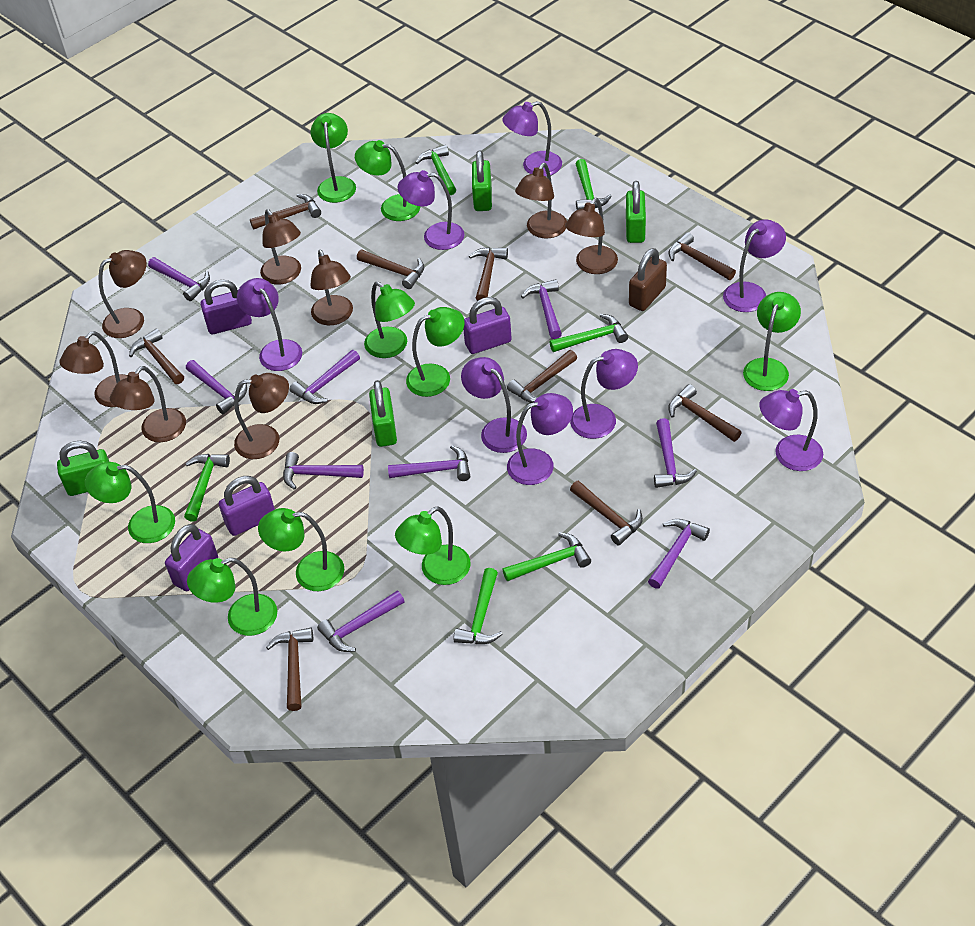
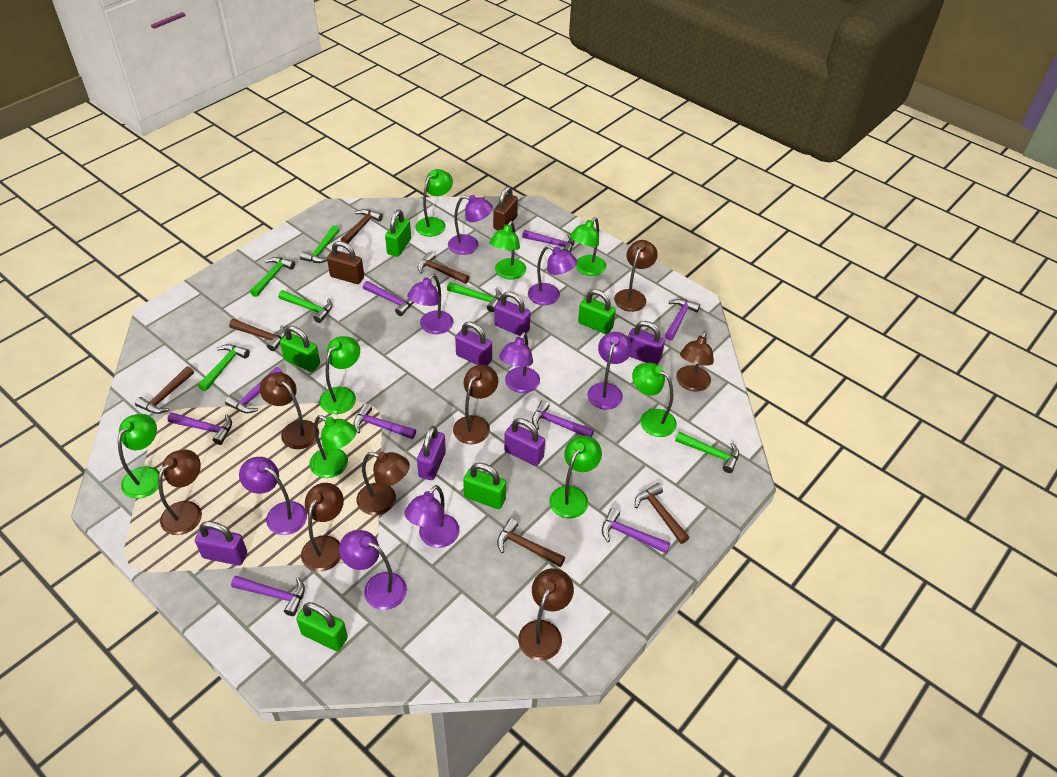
brown hammer: [129,328,184,384] [250,194,321,230] [266,628,313,711] [357,250,424,289] [469,247,508,301] [507,350,577,403] [570,481,643,546] [668,384,742,442] [669,232,736,280] = 9 -> [135,366,194,414] [229,319,285,351] [341,209,383,244] [417,251,469,284] [497,518,565,567] [635,483,689,544] = 6
brown padlock: [629,248,667,311] = 1 -> [327,241,364,284] [493,186,518,230] = 2
green lamp: [85,462,175,543] [187,558,277,636] [258,508,344,591] [310,113,356,203] [355,140,420,221] [364,281,415,358] [395,507,471,585] [406,307,465,397] [743,292,801,391] = 9 -> [118,414,159,499] [310,415,357,478] [320,336,360,414] [415,169,453,237] [490,221,526,279] [549,436,602,519] [570,217,606,276] [632,363,677,437] = 8
green padlock: [57,441,109,496] [369,380,397,447] [472,150,492,211] [626,181,646,243] = 4 -> [280,326,320,372] [296,602,348,651] [385,210,411,257] [463,463,506,509] [578,289,616,334] = 5
purple padlock: [165,524,218,591] [200,280,252,335] [219,476,275,536] [463,297,512,354] = 4 -> [195,521,247,565] [417,426,446,480] [455,322,492,366] [494,292,531,336] [504,418,545,466] [628,321,665,365] = 6

